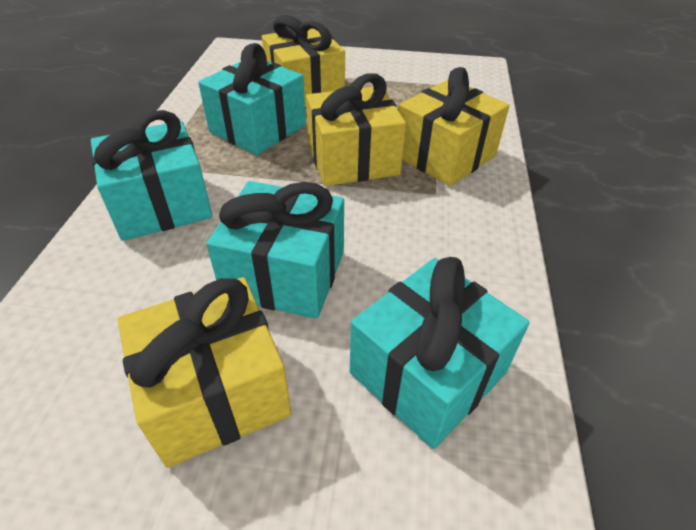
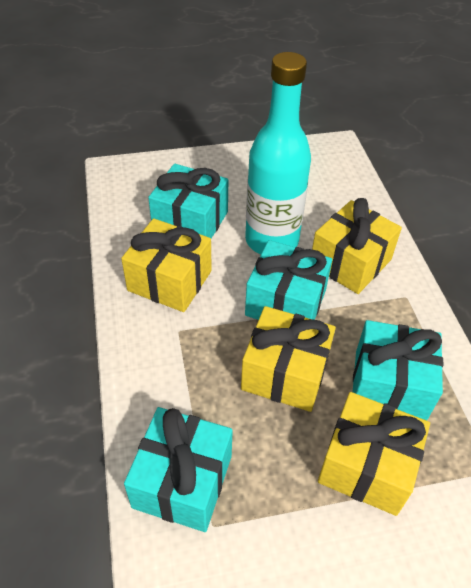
turquoise bottle: none = 0 -> [245,52,311,254] = 1

